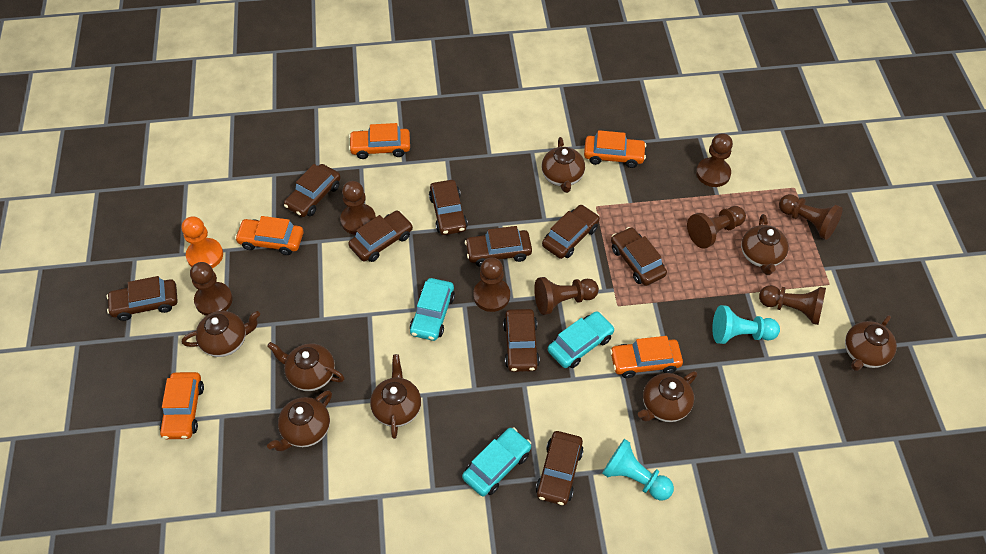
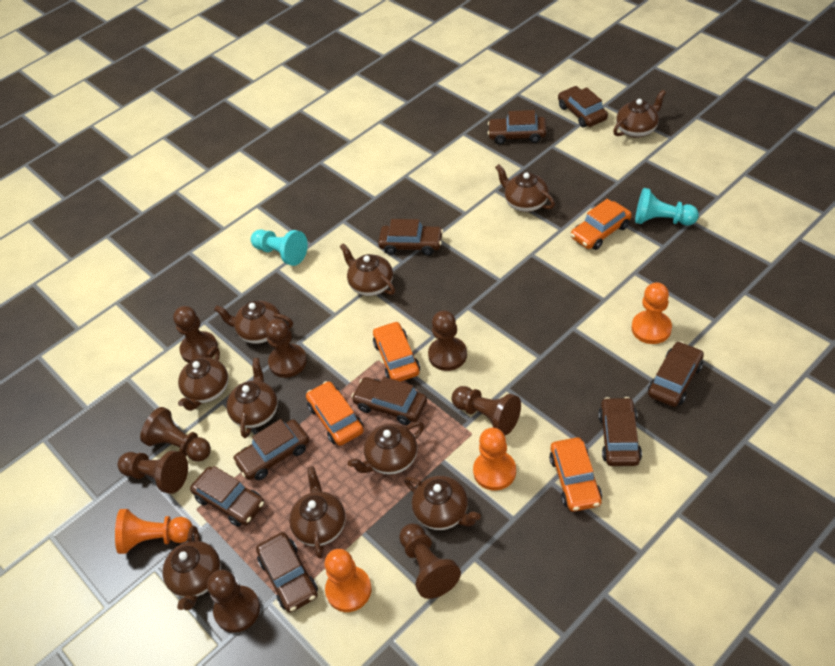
brown teapot: [182,311,260,357] [267,342,345,391] [267,390,332,451] [370,354,421,439] [542,137,585,193] [638,371,697,422] [741,214,789,275] [845,315,897,371] = 8 -> [163,526,221,610] [178,346,228,411] [214,301,293,344] [226,358,278,438] [289,466,346,559] [340,243,395,296] [348,421,424,475] [404,476,481,530] [495,164,555,212] [613,90,666,138] = 10
orange car: [160,372,204,439] [235,216,304,255] [349,123,410,159] [584,130,646,168] [610,336,683,378] = 5 -> [306,381,364,446] [373,321,420,382] [549,437,602,512] [571,199,632,250] = 4
orange pawn: [181,217,223,268] = 1 -> [115,509,193,554] [324,549,372,612] [473,428,516,490] [632,282,672,344] = 4
turquoise car: [410,278,455,341] [462,428,531,496] [548,311,615,368] = 3 -> none = 0

